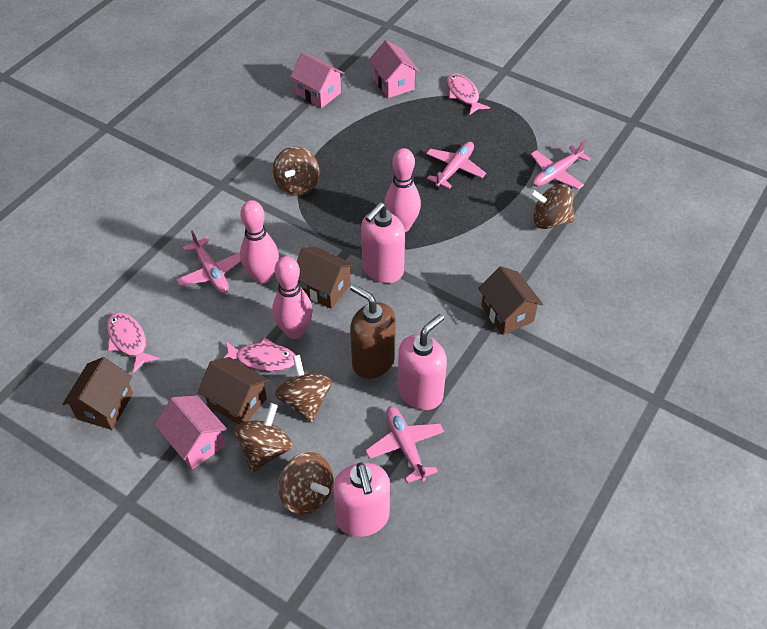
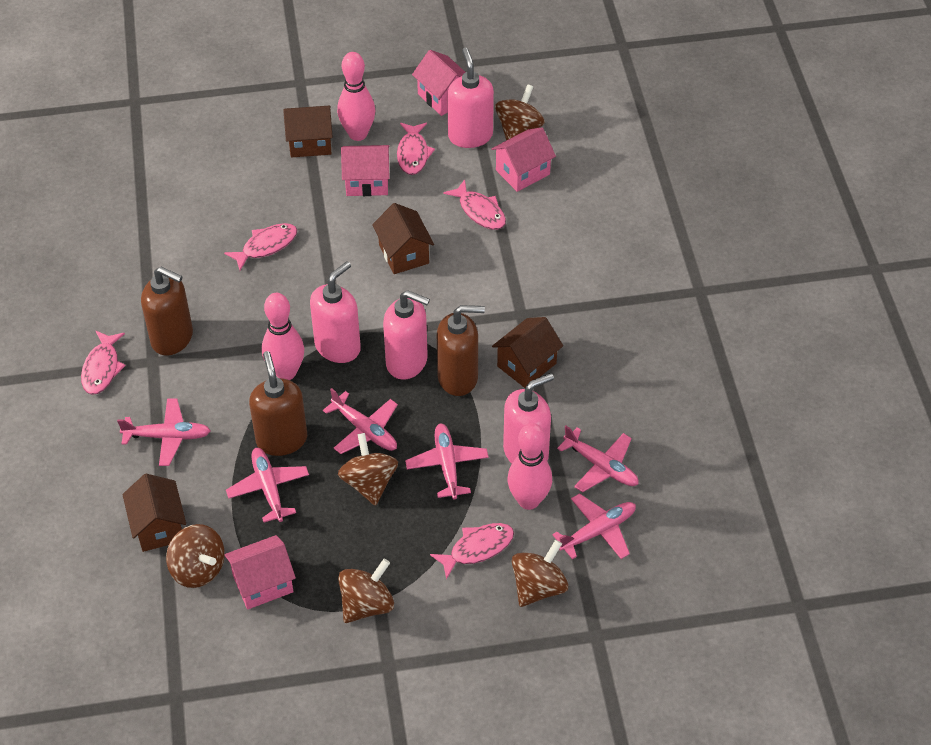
brown soap dispenser: [350,284,396,379] = 1 -> [141,267,193,355] [249,351,307,456] [437,305,485,396] = 3
pink fish: [107,312,160,373] [224,338,295,372] [447,73,490,115] = 3 -> [81,331,126,395] [224,223,297,270] [397,123,435,175] [430,523,514,580] [443,179,506,230] = 5
pink house: [154,395,227,470] [290,52,344,108] [369,40,419,98] = 3 -> [224,535,296,610] [341,145,390,196] [412,50,466,116] [491,127,556,192] = 4
pink plane: [176,230,241,294] [365,406,444,483] [426,142,486,189] [531,140,591,189] = 4 -> [117,398,211,466] [226,448,309,523] [323,388,398,454] [405,424,489,500] [552,493,636,559] [557,426,639,492] = 6
pink soap dispenser: [333,462,390,537] [361,202,405,283] [398,314,447,410] = 3 -> [310,261,361,363] [383,290,430,380] [447,48,494,148] [503,373,554,463] = 4

